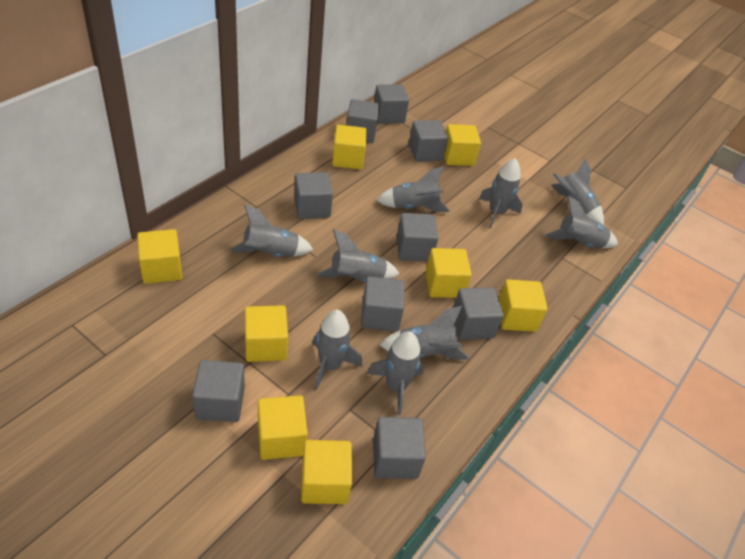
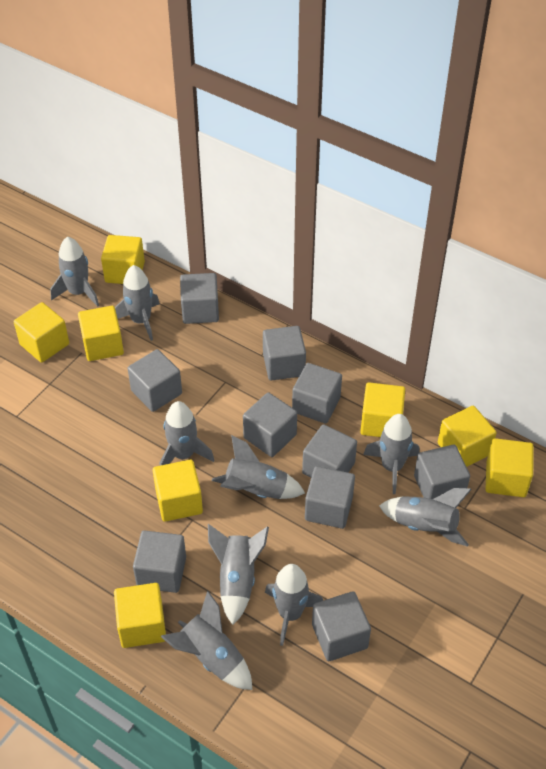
grey cube: [192,360,245,422] [294,172,333,219] [346,99,380,143] [361,276,404,331] [373,417,426,479] [374,84,409,124] [397,213,439,261] [409,120,448,162] [453,287,504,340] = 9 -> [128,349,182,412] [133,530,186,593] [180,273,219,324] [243,392,297,457] [263,326,306,381] [292,363,342,424] [302,424,357,478] [305,466,355,529] [312,591,371,661] [414,445,470,499] = 10

